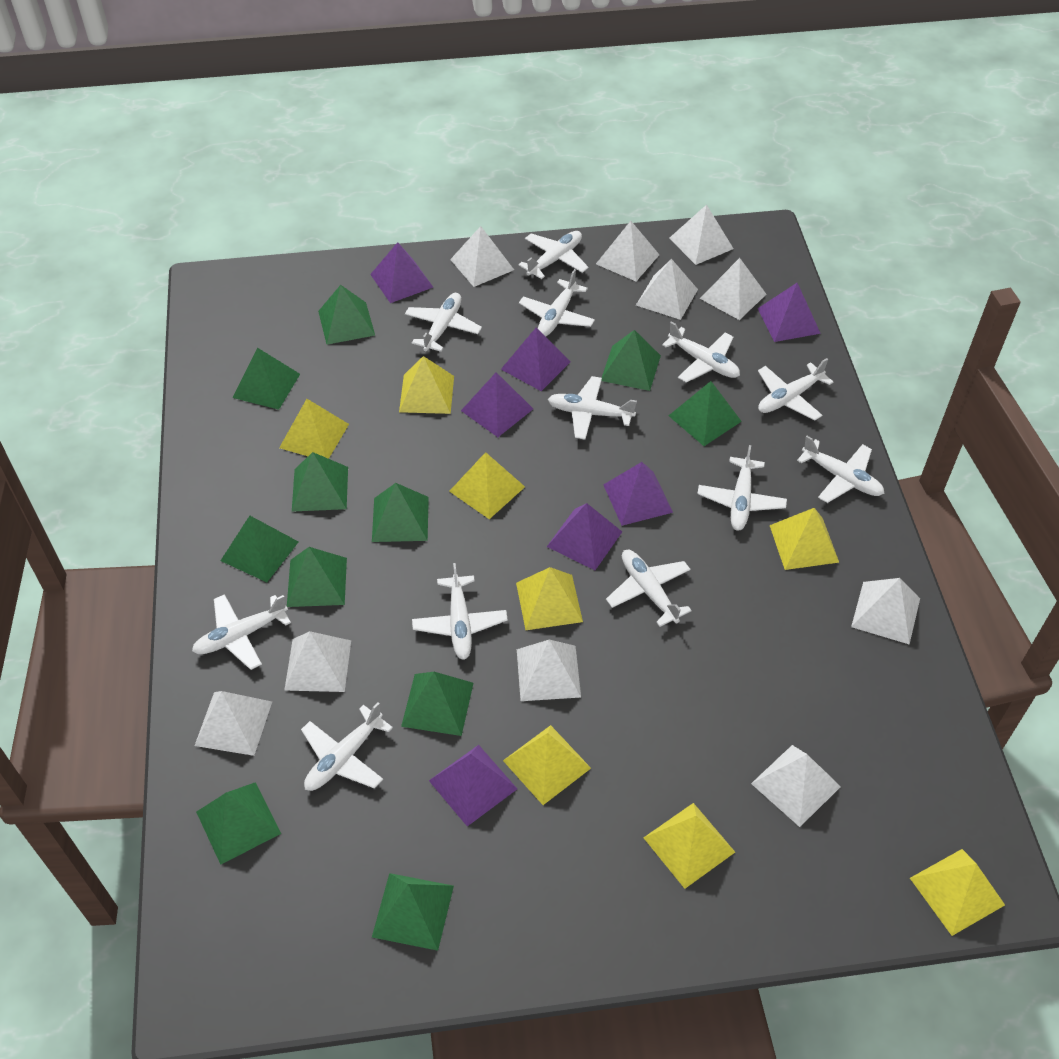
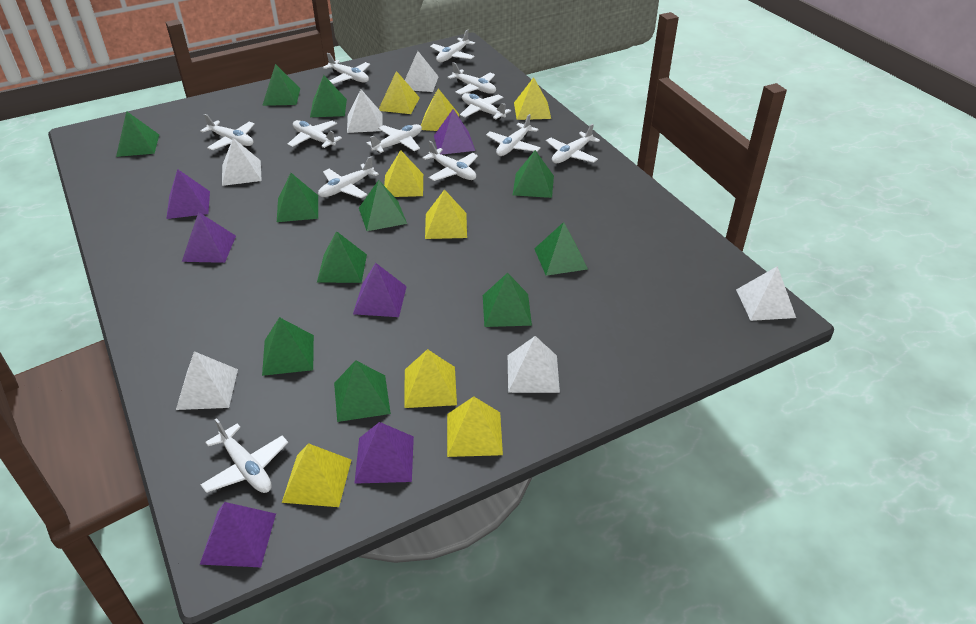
purple pyramid: [370,242,433,303] [429,745,517,826] [461,372,533,437] [501,328,571,391] [547,503,622,570] [603,462,673,526] [757,283,821,342] = 7 -> [166,169,210,219] [182,212,236,263] [200,502,276,567] [353,263,407,317] [354,422,414,484] [434,109,475,155] = 6
white pyramid: [195,691,272,756] [284,631,351,692] [450,226,514,287] [517,640,581,701] [596,221,659,281] [636,259,698,320] [669,205,734,265] [700,258,766,320] [751,745,841,827] [851,578,920,645] = 10 -> [176,351,238,410] [222,138,262,186] [347,90,383,133] [405,51,439,92] [508,336,560,393] [736,266,796,321] = 6

